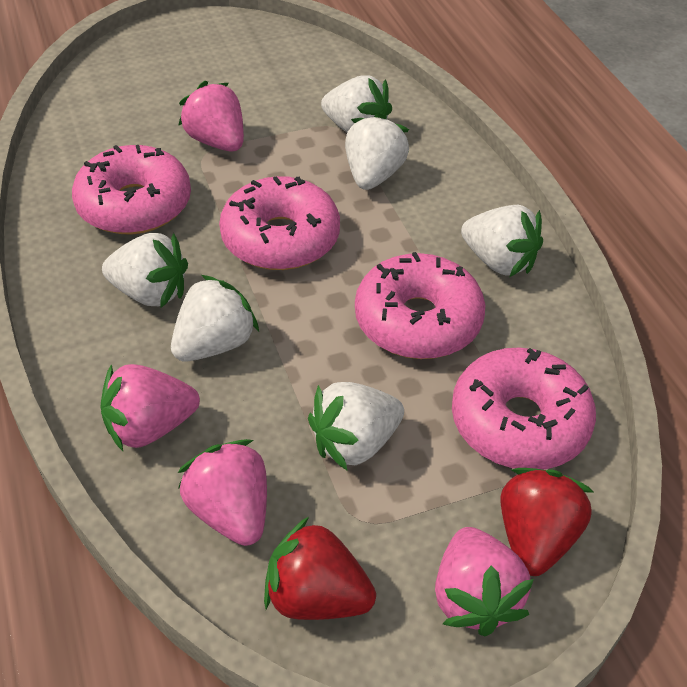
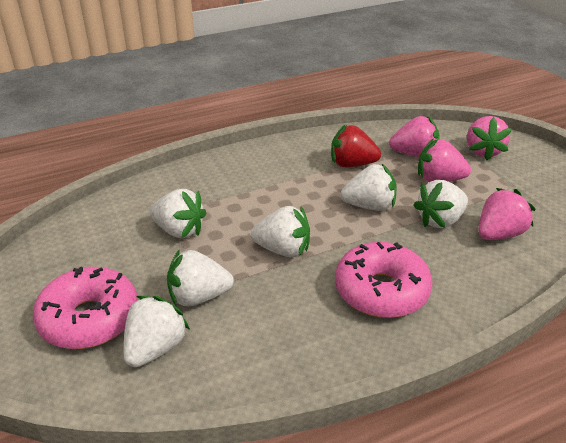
pink donut: [72,145,191,235] [219,176,340,270] [355,252,485,359] [452,348,596,470] = 4 -> [33,267,138,349] [335,242,433,318] = 2
red strawberry: [264,517,376,620] [501,468,595,576] = 2 -> [331,125,381,167] = 1

